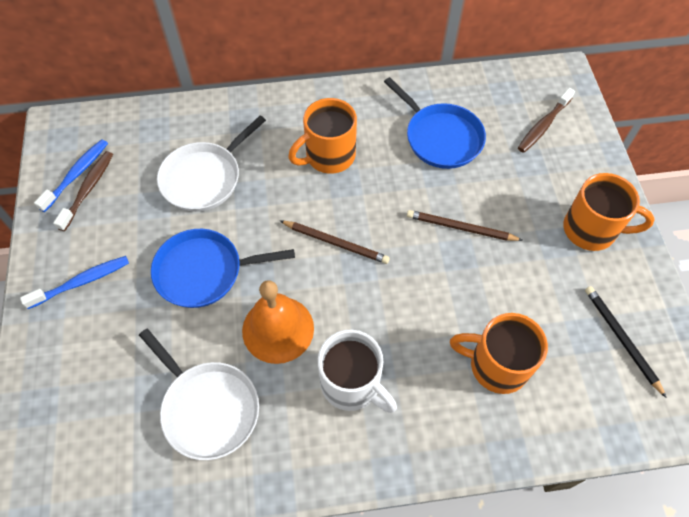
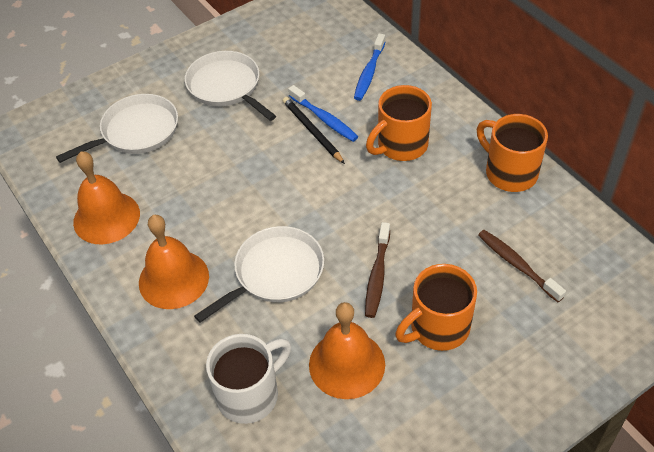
blue pan: [151,229,295,308] [384,77,486,169] = 2 -> none = 0
brown pencil: [280,221,390,264] [407,210,523,241] = 2 -> none = 0
orange bell: [242,280,314,364] = 1 -> [73,151,140,245] [139,215,209,309] [309,302,385,399] = 3
white pan: [139,328,259,460] [157,116,266,212] = 2 -> [56,94,178,163] [185,51,276,121] [194,226,324,323] = 3

